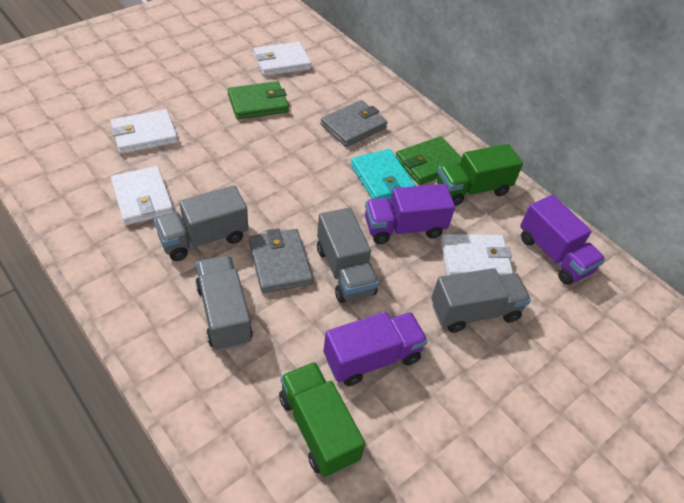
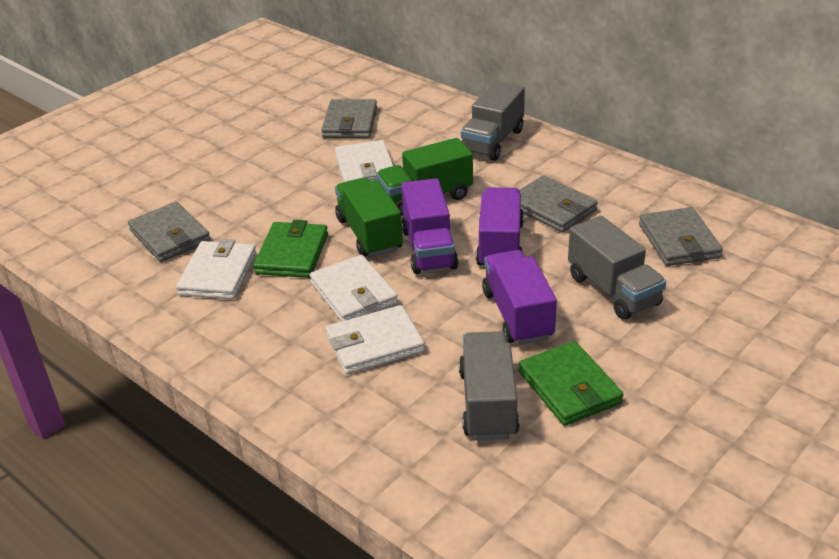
grey truck: [154,185,248,261] [195,255,253,351] [317,207,379,303] [431,268,531,333] = 4 -> [459,331,520,440] [461,81,525,161] [568,216,666,320] = 3
grey wallet: [249,228,313,293] [320,100,388,147] = 2 -> [128,202,211,262] [321,99,377,138] [520,175,598,233] [639,207,723,266] = 4
turquoise wallet: [351,149,416,199] = 1 -> none = 0

